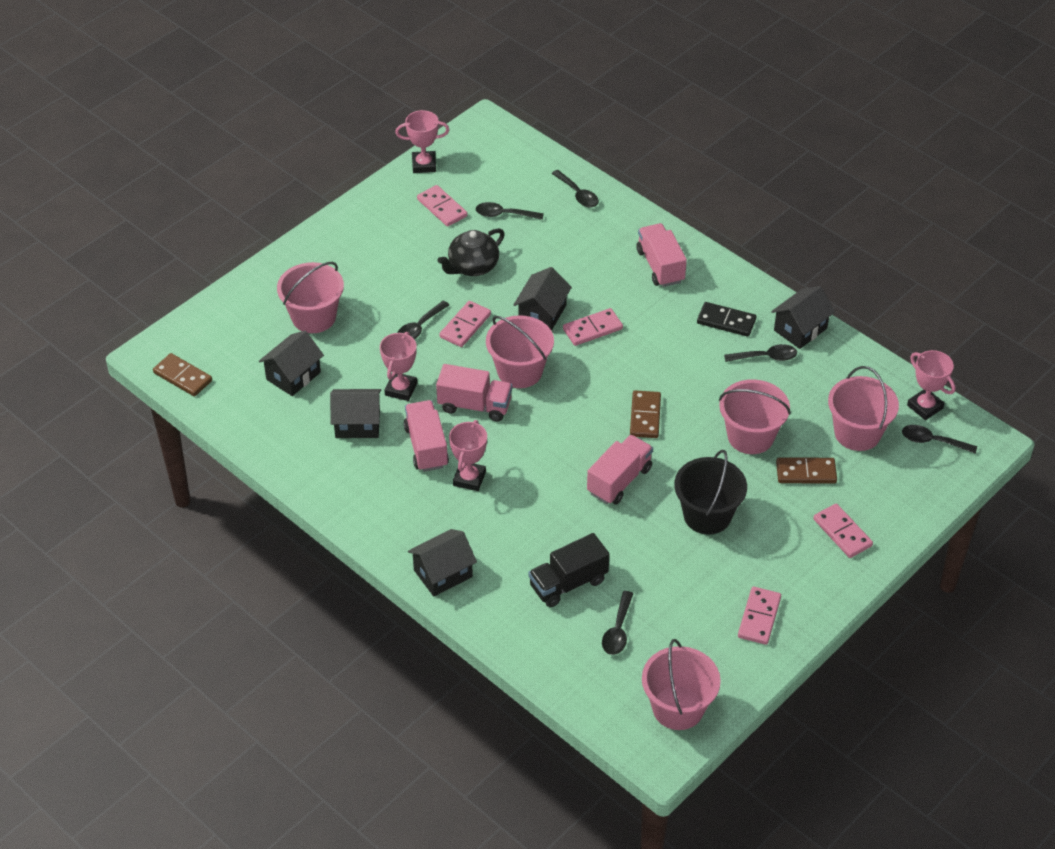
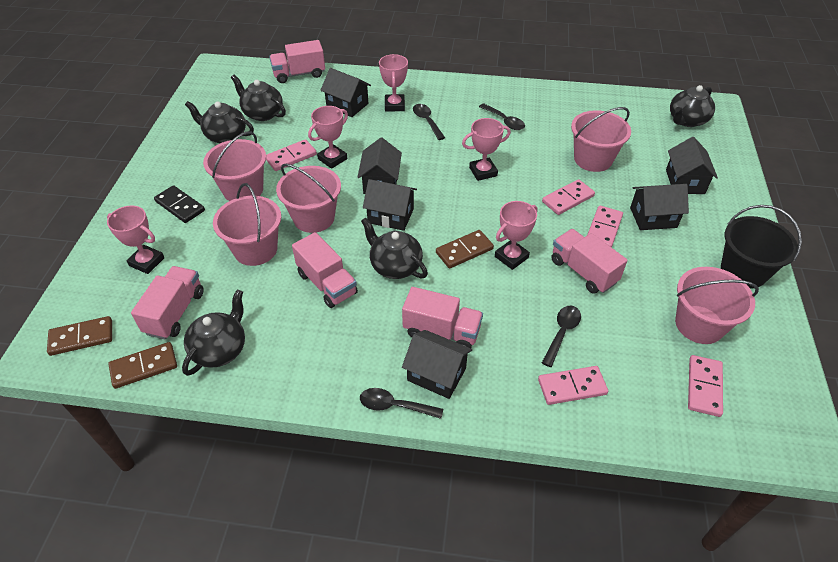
black house: [259,331,324,396] [330,389,381,438] [408,529,477,597] [513,267,572,331] [771,286,835,349] = 5 -> [320,68,371,117] [357,138,402,194] [363,179,417,231] [402,330,472,399] [630,184,689,230] [666,137,718,194] = 6
black spoon: [397,301,449,339] [476,202,544,220] [551,170,599,207] [602,591,633,655] [724,344,797,362] [902,425,977,453] = 6 -> [360,388,443,419] [413,104,445,140] [479,103,525,130] [542,306,581,367] = 4
black teapot: [437,228,505,276] = 1 -> [182,289,245,376] [185,101,254,143] [231,75,286,121] [361,217,428,279] [670,85,715,127] = 5
black truck: [528,533,609,607] = 1 -> none = 0
pink trophy: [380,332,417,401] [395,110,449,173] [449,420,487,491] [907,350,956,420] = 4 -> [107,205,164,274] [308,106,348,169] [379,54,408,112] [462,118,511,181] [495,201,537,270] = 5
pink truck: [404,400,449,472] [436,364,512,422] [587,435,653,505] [637,223,687,287] = 4 -> [131,266,204,339] [269,40,325,83] [292,232,358,308] [402,287,483,348] [551,229,627,294] = 5

